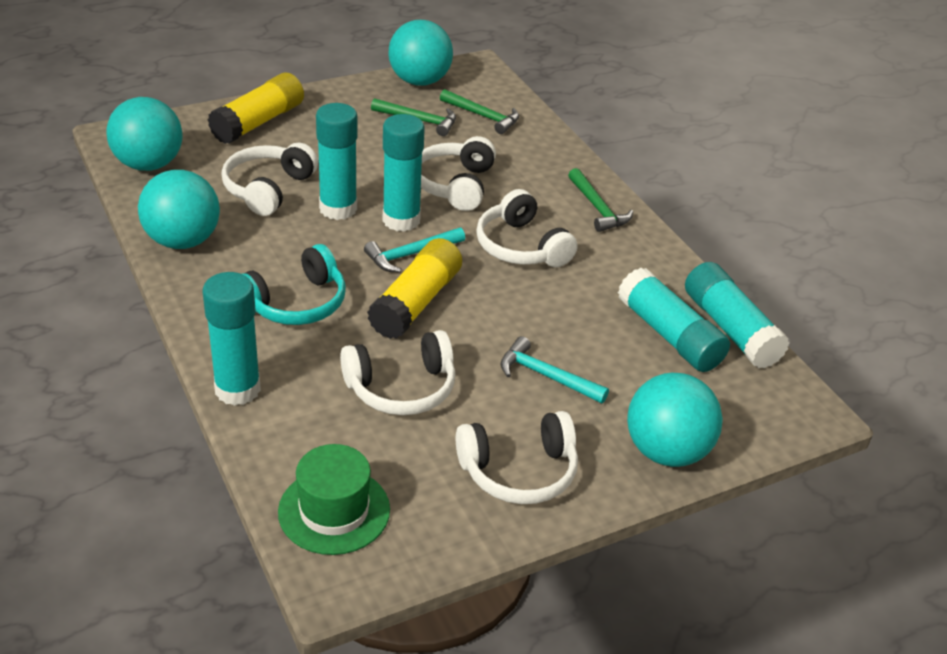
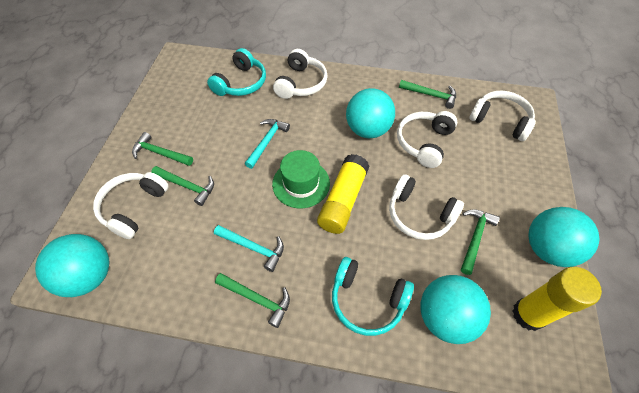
green hammer: [371,98,456,136] [440,89,519,134] [568,168,633,232] = 3 -> [132,132,193,166] [151,166,214,206] [215,273,290,328] [399,80,456,109] [461,209,500,275] = 5
turquoise glue stick: [202,272,261,406] [316,103,358,220] [383,114,425,232] [618,268,730,372] [685,262,789,369] = 5 -> none = 0
turquoise headphones: [242,244,346,325] = 1 -> [207,48,266,96] [332,257,414,336] = 2

